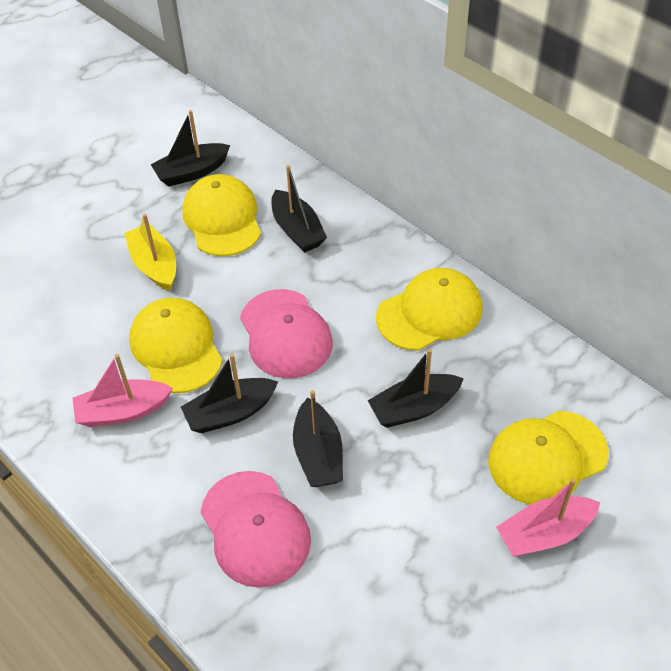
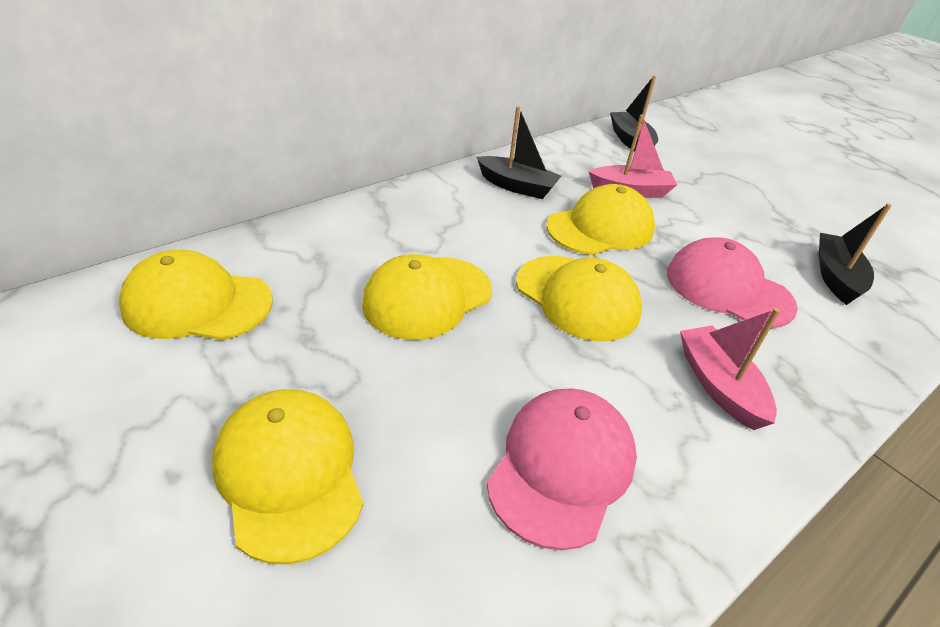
black boat: [151,110,230,187] [181,354,278,433] [271,165,327,253] [293,390,343,487] [368,349,464,428] = 5 -> [477,106,561,199] [610,75,658,151] [819,203,892,305] = 3
yellow boat: [124,214,176,291] = 1 -> none = 0
yellow cap: [129,298,222,393] [182,174,261,256] [376,268,482,351] [488,411,609,505] = 4 -> [119,250,273,340] [212,389,364,564] [362,254,492,340] [516,256,642,341] [546,184,655,255] = 5

